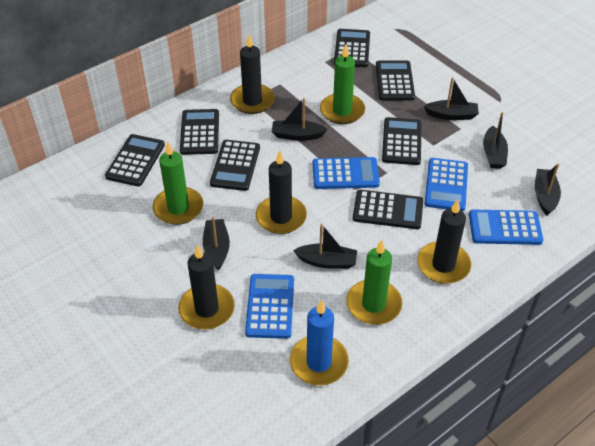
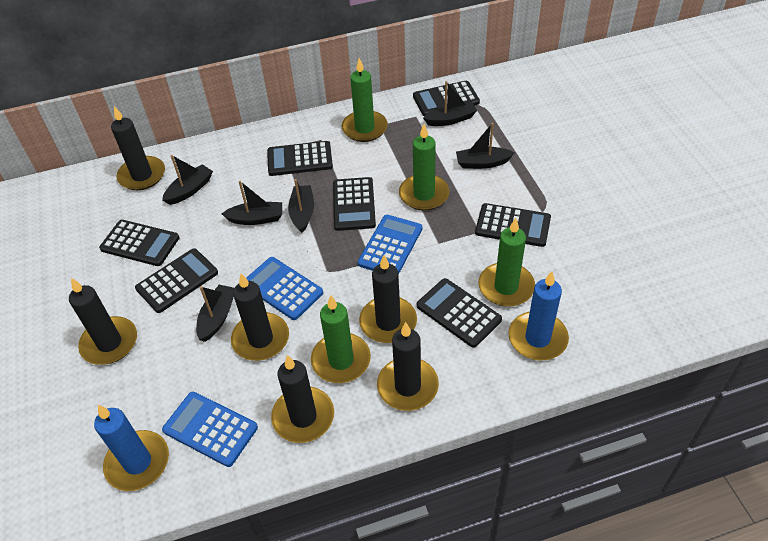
black candle: [178,244,235,330] [230,35,275,114] [256,150,307,234] [417,199,471,284] = 4 -> [69,278,137,365] [111,106,165,190] [231,273,289,361] [271,355,334,443] [359,255,417,343] [377,322,439,411] = 6
blue calculator: [245,274,294,339] [313,157,380,189] [425,158,468,211] [469,210,543,245] = 4 -> [162,392,258,467] [246,257,323,320] [358,215,422,275] = 3
blue candle: [290,300,349,385] = 1 -> [94,405,169,491] [508,271,569,360] = 2
green candle: [153,141,203,225] [320,45,365,124] [346,240,402,325] = 3 -> [311,295,371,383] [342,58,388,142] [399,124,449,211] [479,218,535,307] = 4

